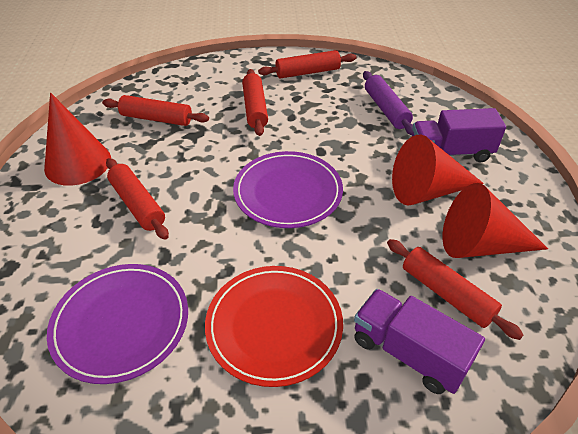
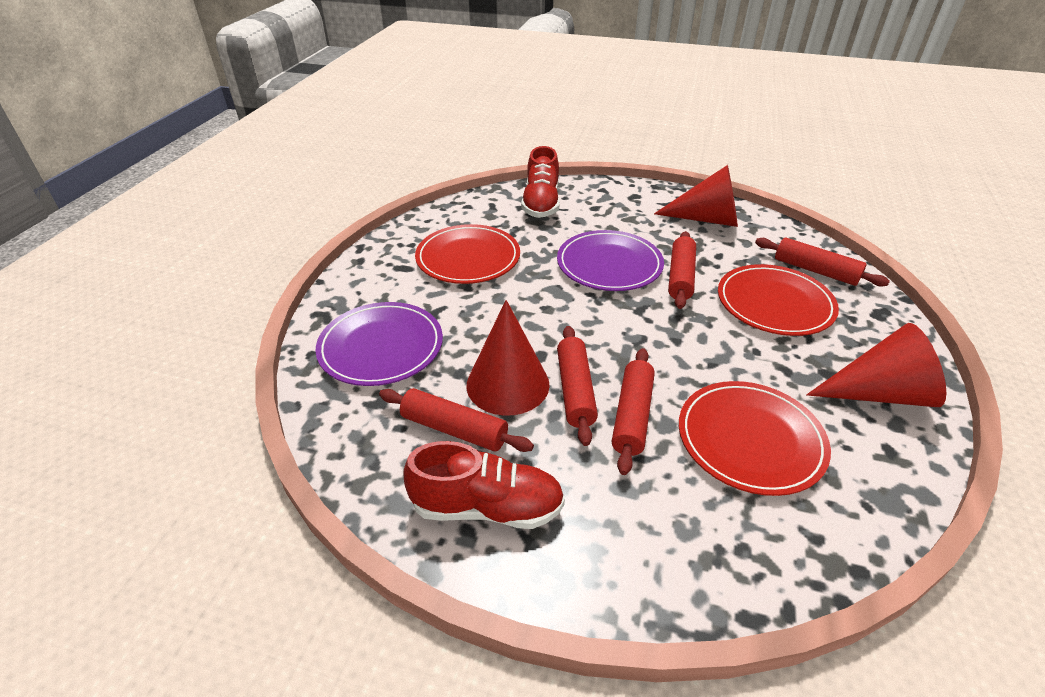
purple rolling pin: [363,71,413,135] = 1 -> none = 0
purple truck: [354,289,485,394] [412,108,506,162] = 2 -> none = 0
red plate: [205,266,343,387] = 1 -> [415,224,520,284] [679,381,831,496] [718,264,839,336] = 3
red shoe: none = 0 -> [403,441,565,529] [521,146,560,218] = 2

